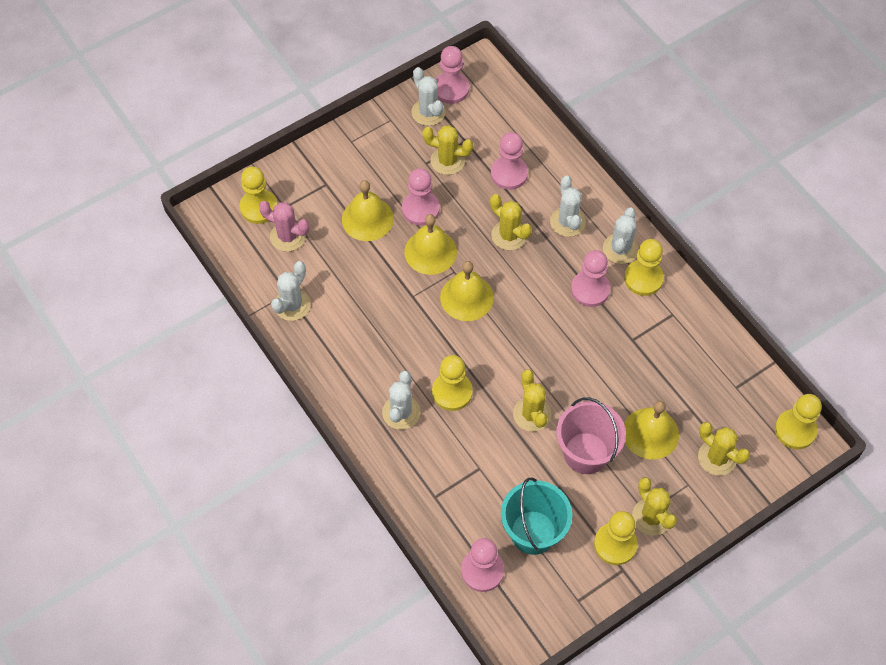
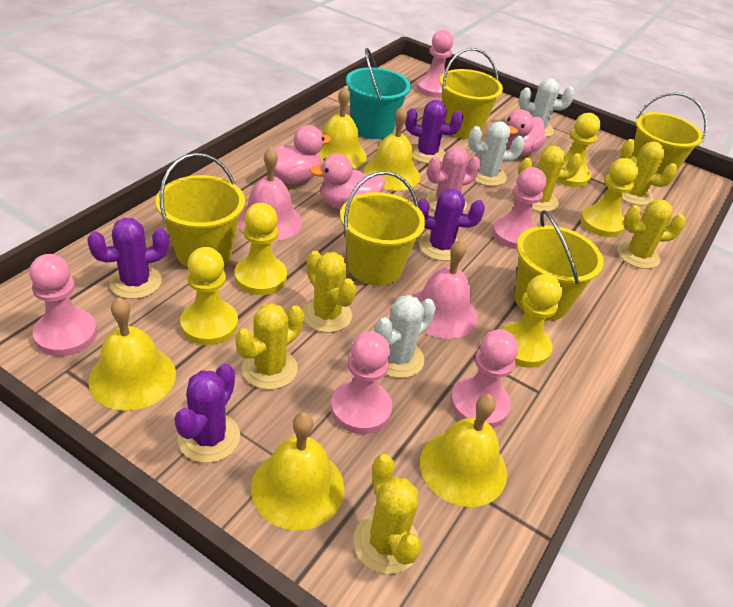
pink bell: none = 0 -> [238,147,302,241] [413,239,478,339] = 2
pink bucket: [556,397,626,474] = 1 -> none = 0
pink duck: none = 0 -> [263,125,332,184] [310,154,385,209] [506,109,546,156] = 3
purple cactus: none = 0 -> [87,218,169,299] [174,364,240,463] [405,100,463,164] [418,189,485,261] = 4
white cactus: [271,261,311,321] [382,371,420,430] [411,67,445,126] [550,176,586,237] [603,208,639,264] = 5 -> [375,295,436,378] [468,121,525,186] [519,78,575,137] = 3
yellow bell: [342,180,394,241] [404,214,457,275] [440,261,494,321] [624,401,679,460] = 4 -> [88,297,176,411] [251,412,344,531] [318,86,367,169] [363,105,420,191] [420,394,507,507] = 5
yellow bucket: none = 0 -> [156,153,245,267] [340,171,425,286] [440,48,503,139] [515,210,604,321] [633,92,707,175] = 5
yellow cactus: [422,125,473,175] [490,194,532,250] [513,369,551,432] [632,477,677,536] [698,422,750,476] = 5 -> [235,303,304,390] [302,251,356,333] [353,454,421,574] [518,146,582,212] [617,199,686,269] [620,139,678,205] = 6

